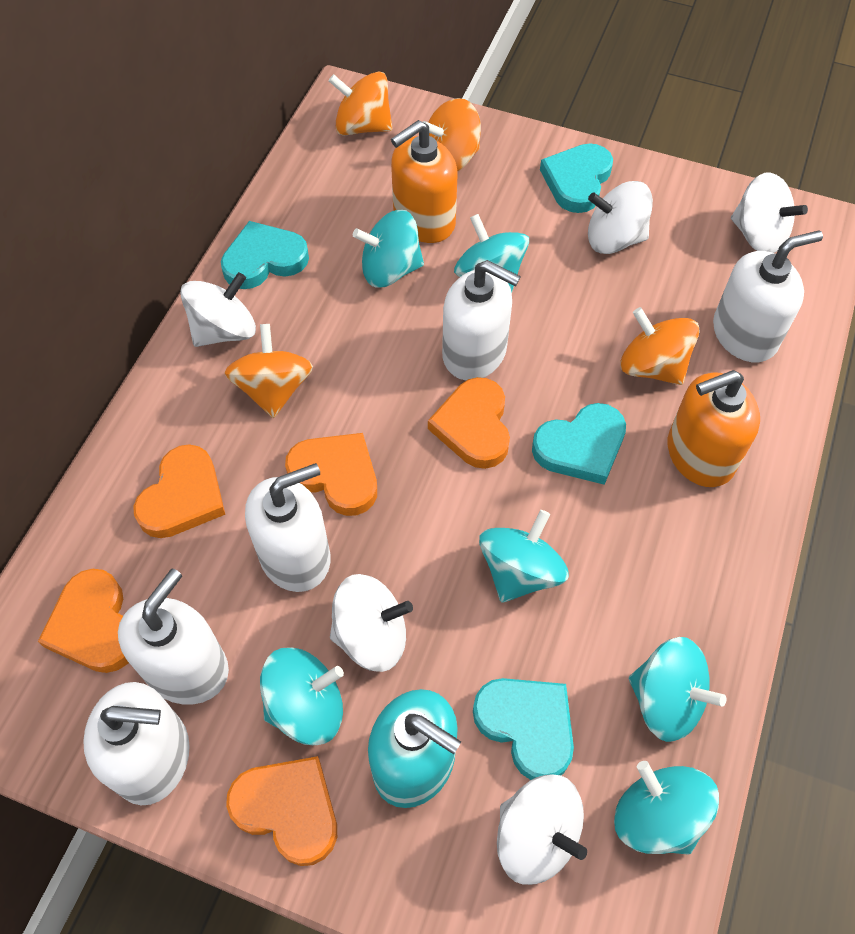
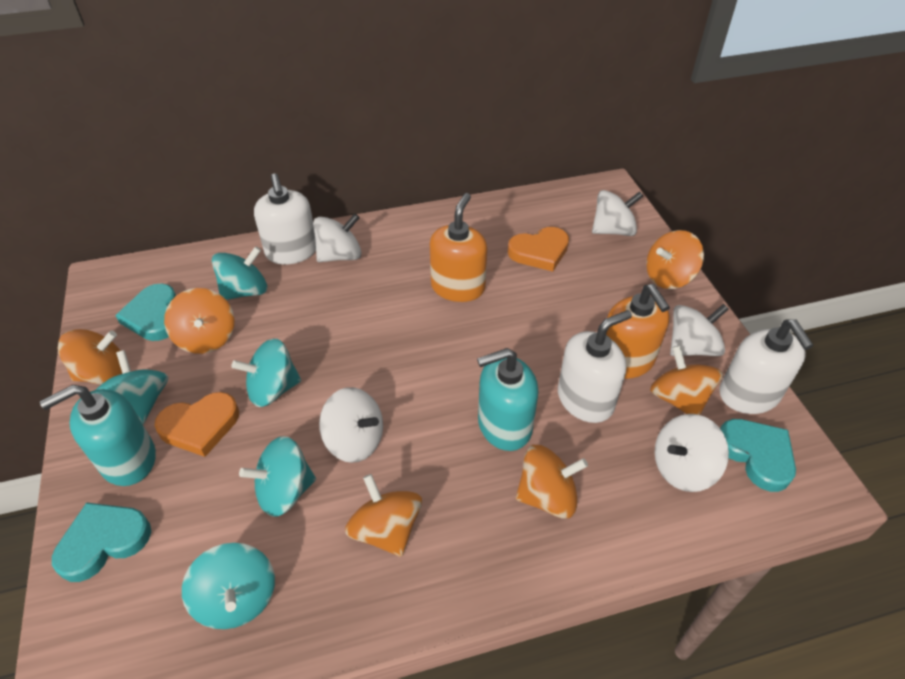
orange heart: [38,569,129,673] [133,444,225,538] [226,756,337,866] [285,433,377,516] [428,377,510,469] = 5 -> [155,392,239,457] [508,227,569,271] = 2
orange spinning top: [225,324,313,418] [329,71,392,136] [423,98,481,172] [620,307,700,385] = 4 -> [58,329,122,384] [164,288,234,354] [345,474,422,557] [516,445,588,519] [646,230,704,289] [650,345,723,415] = 6
turquoise heart: [221,221,309,289] [473,678,574,780] [532,403,626,485] [540,143,613,213] = 4 -> [52,502,151,582] [115,284,176,341] [720,419,796,492] = 3
turquoise soap dispenser: [368,689,461,808] = 1 -> [40,385,156,486] [477,348,538,451] = 2
turquoise spinning top: [260,647,344,745] [353,209,424,288] [454,214,529,293] [479,510,569,603] [614,761,719,855] [629,637,726,742] = 6 -> [96,350,168,424] [182,543,275,629] [212,246,267,300] [231,338,301,407] [239,436,316,517] = 5
white soap dispenser: [83,682,190,806] [118,568,229,705] [245,463,331,592] [442,260,521,380] [713,230,823,362] = 5 -> [254,173,316,265] [558,310,632,423] [719,319,814,414] = 3

